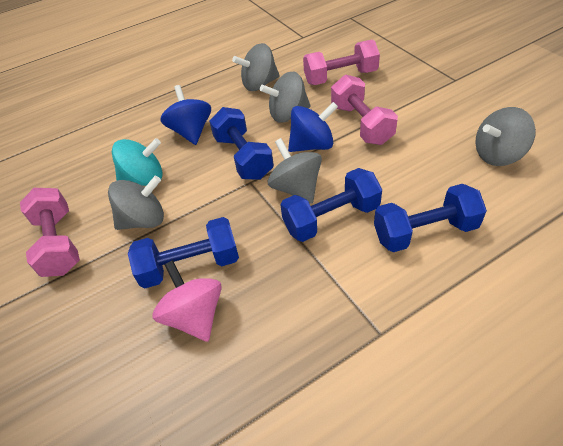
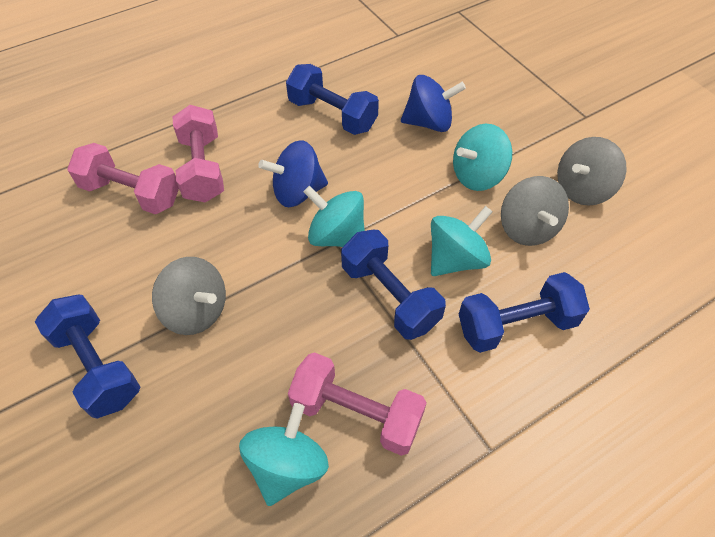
grey spinning top: [108,176,164,230] [232,43,280,91] [260,72,311,123] [268,138,322,204] [475,107,536,166] = 5 -> [152,257,226,335] [501,176,569,246] [557,137,627,206] = 3
pink spinning top: [152,260,222,342] = 1 -> none = 0
turquoise spinning top: [112,138,162,186] = 1 -> [239,403,329,506] [303,186,365,247] [431,206,493,276] [453,124,512,191] = 4

